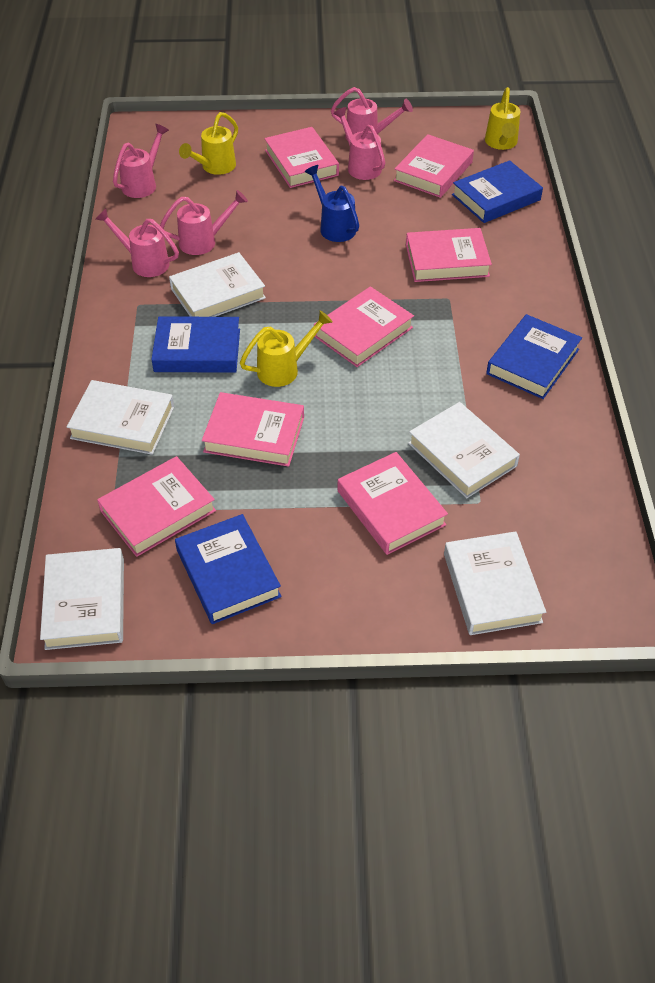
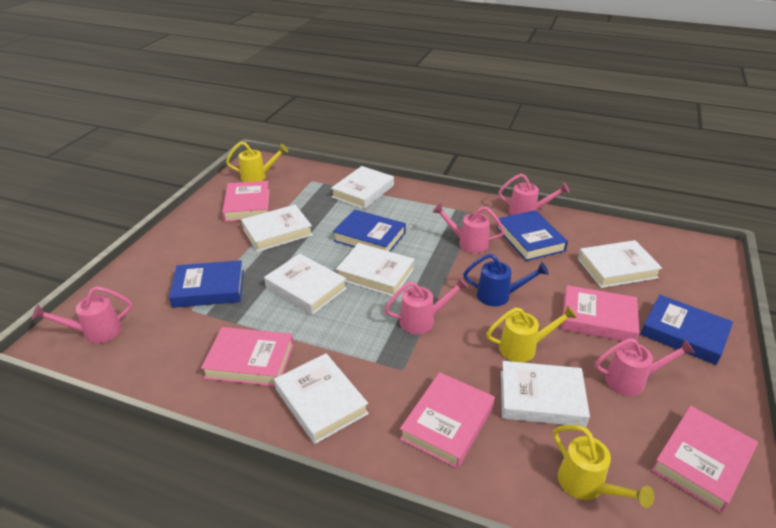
pink book: [97,456,216,557] [202,392,304,467] [264,127,339,188] [314,286,414,367] [338,452,448,555] [394,134,474,198] [406,228,492,282] = 7 -> [201,327,294,386] [222,181,270,222] [400,372,495,469] [562,285,640,341] [652,406,758,513] = 5
white book: [40,548,124,650] [67,380,174,455] [169,252,266,317] [408,402,520,498] [444,531,546,635] = 5 -> [241,205,313,252] [264,254,347,315] [274,353,369,444] [331,166,394,209] [336,243,414,296] [501,361,590,427] [578,240,662,288] = 7

